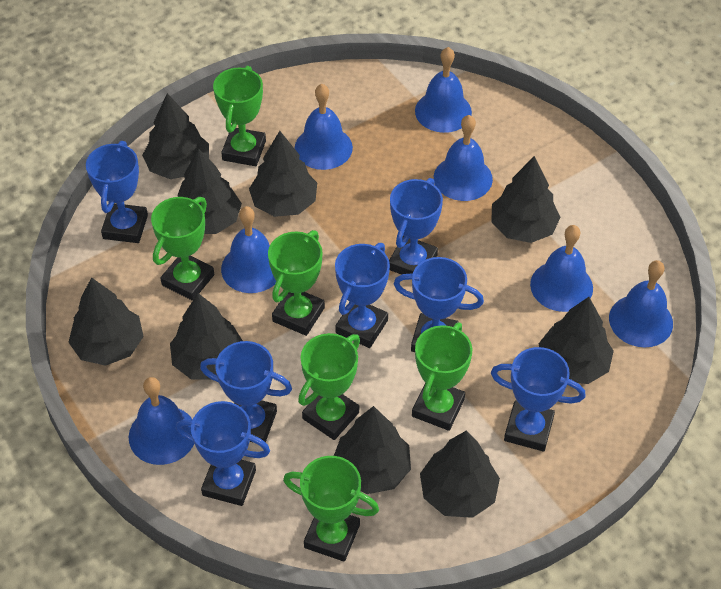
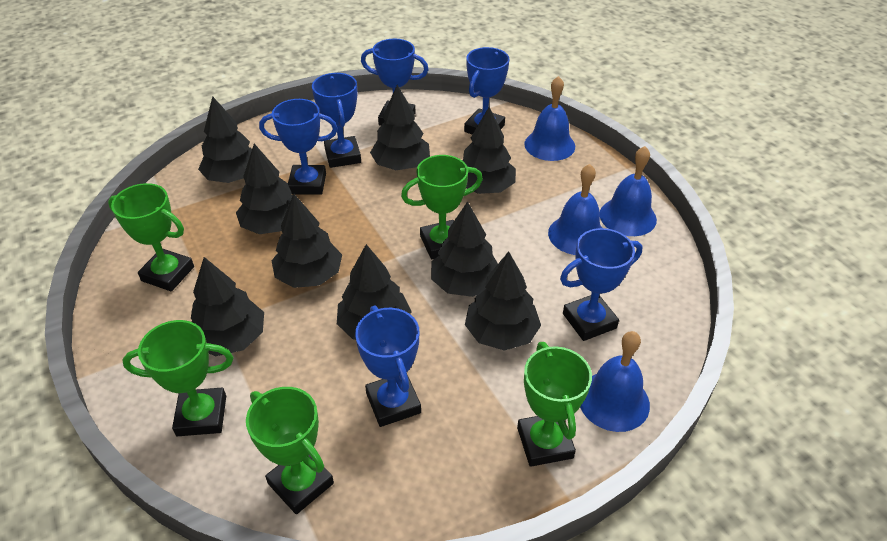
blue bell: [129,377,194,465] [221,206,276,293] [295,84,353,170] [415,47,472,133] [434,115,493,201] [530,225,593,312] [609,260,673,348] = 7 -> [524,76,575,161] [548,164,602,255] [580,331,650,432] [600,146,657,236] = 4
blue trophy: [86,141,148,243] [176,401,270,506] [200,341,292,443] [335,243,390,348] [389,178,443,275] [394,257,484,352] [491,347,585,451] = 7 -> [259,99,338,195] [312,73,361,168] [355,305,421,427] [361,39,429,126] [464,47,509,134] [560,228,643,341] = 6
green trophy: [151,197,214,301] [213,66,266,166] [268,230,325,336] [283,456,379,562] [298,333,360,440] [412,322,472,431] = 6 -> [108,183,194,291] [122,320,233,436] [246,387,334,514] [401,155,483,259] [517,342,592,467] = 5

